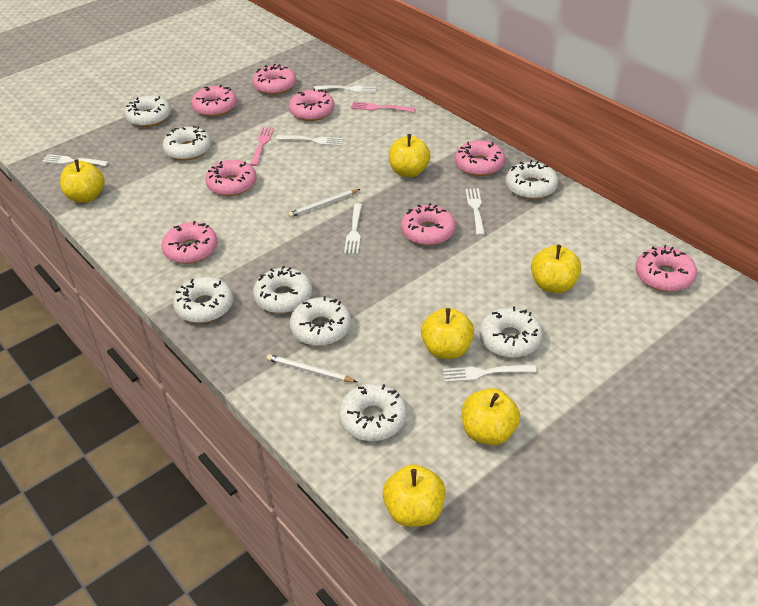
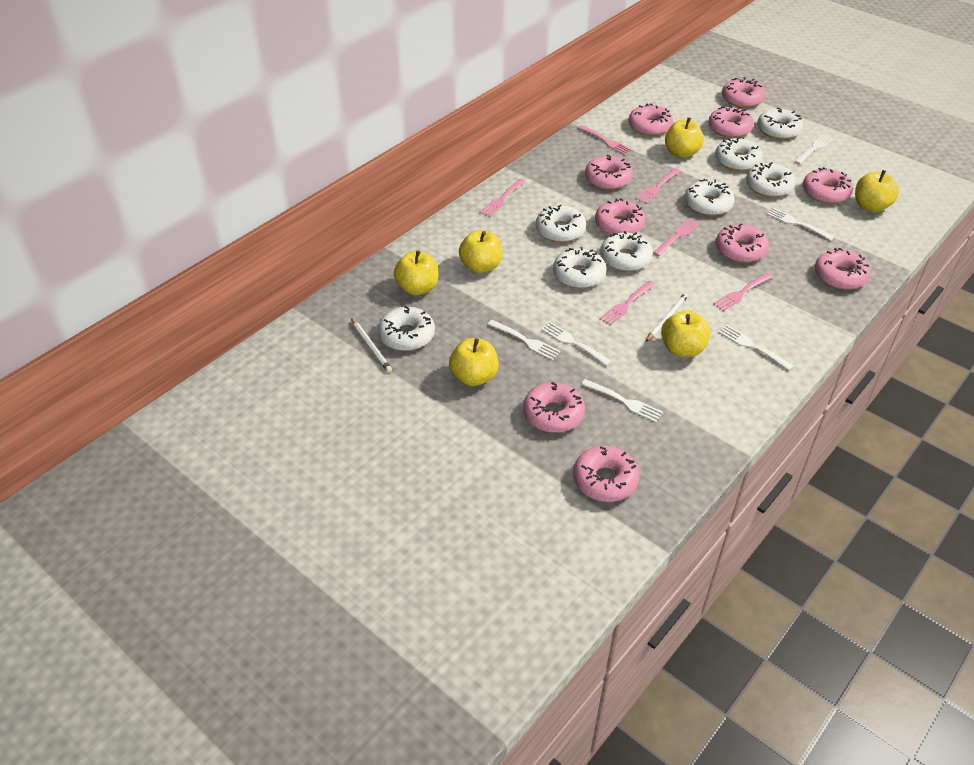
pink donut: [161,221,218,264] [191,85,237,117] [205,160,257,196] [252,64,296,95] [289,88,335,121] [401,203,456,246] [455,140,505,176] [635,245,697,292] = 8 -> [523,382,585,433] [573,446,639,502] [585,155,633,190] [595,198,646,235] [628,103,673,136] [708,105,754,138] [716,224,769,263] [722,77,766,108] [803,167,853,204] [815,248,871,290] = 10
pink fork: [250,127,274,166] [351,102,416,112] = 2 -> [479,179,526,217] [578,125,632,155] [600,281,655,325] [636,168,681,203] [653,218,701,256] [713,273,773,311] = 6

